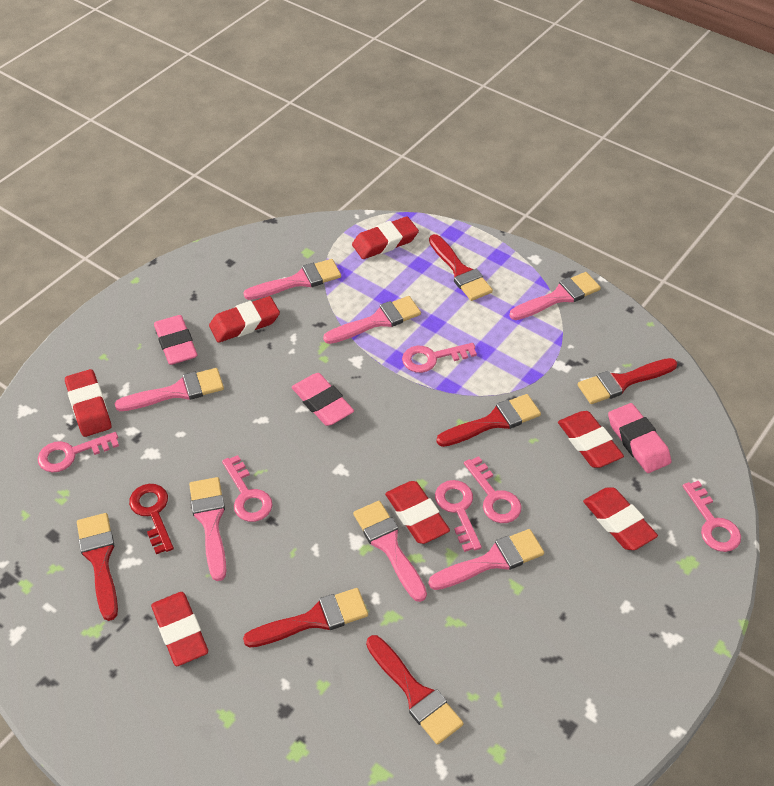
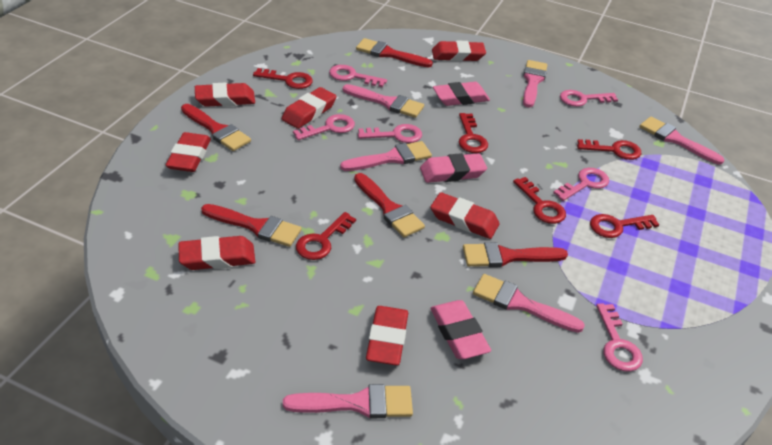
pink brush: [115,368,224,411] [189,477,226,581] [243,259,341,300] [323,296,421,344] [353,501,427,602] [429,529,544,590] [509,272,601,320] = 7 -> [283,384,413,418] [340,141,432,171] [343,84,424,118] [473,274,585,333] [523,60,547,107] [639,116,724,165] = 6
red brush: [77,513,118,621] [243,588,368,648] [366,635,464,745] [429,234,493,301] [436,394,541,447] [577,358,677,404] = 6 -> [181,104,251,151] [201,204,302,247] [354,173,425,237] [356,38,433,67] [463,242,568,267] = 5
red key: [129,484,174,554] = 1 -> [253,68,313,89] [296,212,356,260] [459,113,488,153] [513,177,566,224] [577,139,641,160] [590,214,660,238] = 6

